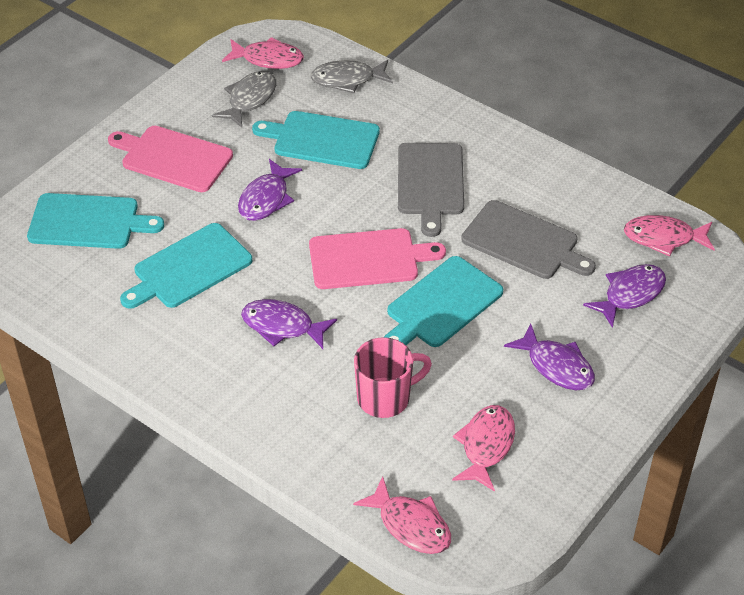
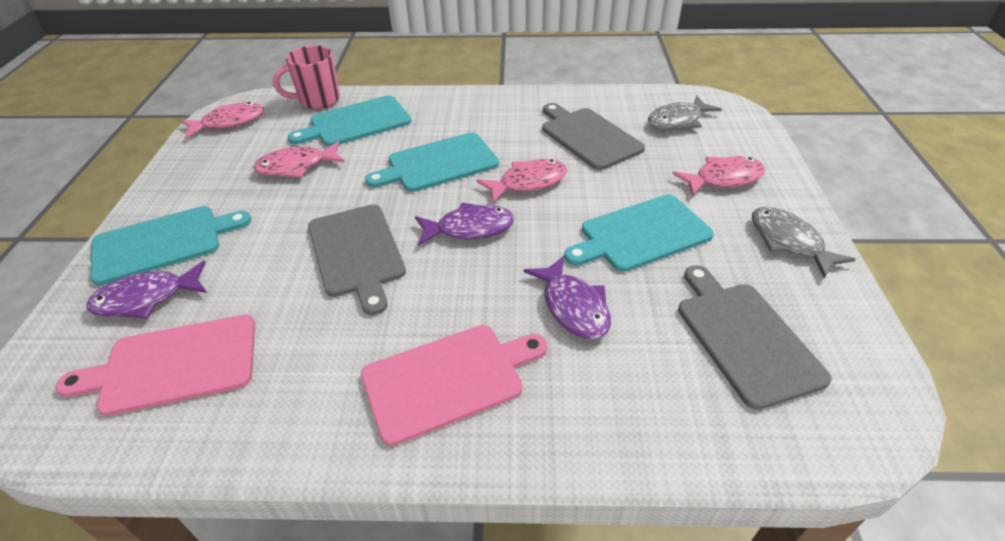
grey cutting board: [398,143,464,237] [461,200,596,279] = 2 -> [308,204,406,315] [542,103,645,170] [678,265,832,410] = 3
purple fish: [238,159,302,221] [241,299,337,349] [504,324,595,390] [583,264,666,328] = 4 -> [86,261,207,319] [415,202,515,246] [524,256,611,339] = 3

